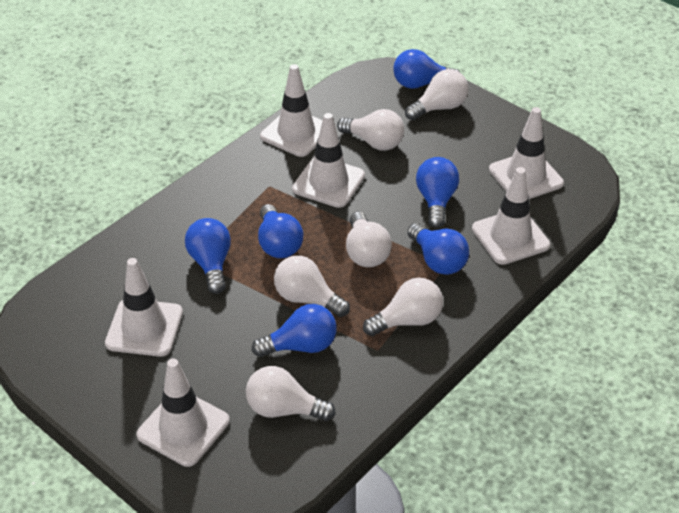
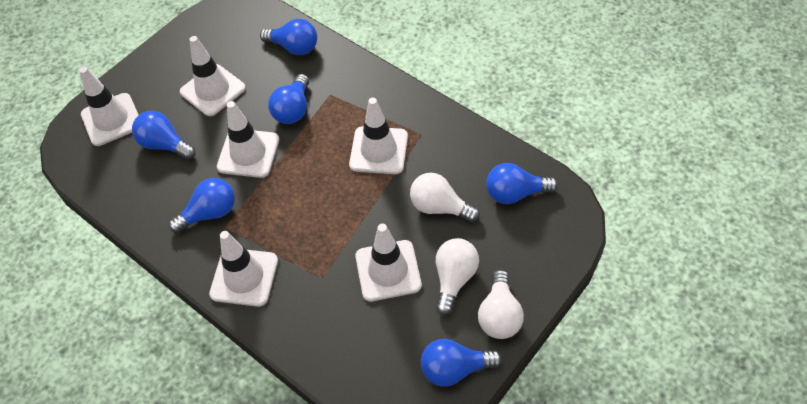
white light bulb: [246,366,336,421] [274,256,350,317] [337,109,404,151] [346,212,392,267] [363,278,443,336] [405,69,469,120] = 6 -> [410,173,480,223] [436,238,479,316] [478,270,524,339] = 3

